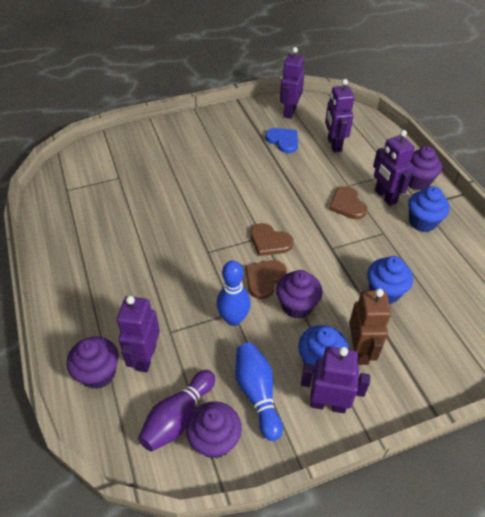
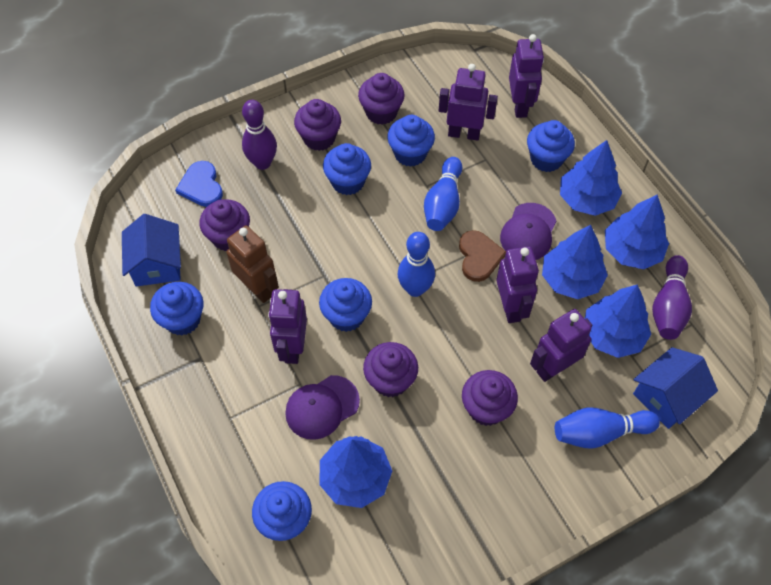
blue bowling pin: [216,260,251,326] [235,343,283,441] = 2 -> [398,232,435,297] [424,157,462,231] [555,408,660,449] = 3
blue cupcake: [298,325,349,373] [367,256,413,304] [408,186,450,232] = 3 -> [150,282,204,335] [252,481,312,541] [319,278,372,332] [323,143,371,195] [387,115,435,167] [527,120,575,172] = 6
blue house: none = 0 -> [122,214,181,286] [633,347,718,429] = 2
blue tree: none = 0 -> [319,436,392,508] [542,225,608,299] [560,140,622,216] [585,284,651,358] [605,194,669,269] = 5
brown heart: [245,260,287,299] [251,223,293,256] [329,186,367,219] = 3 -> [459,230,506,282] = 1
purple bowling pin: [138,370,215,452] = 1 -> [242,100,277,170] [652,255,692,340] = 2
purple cap: none = 0 -> [285,375,360,440] [500,203,556,260] = 2
purple cupcake: [67,337,119,389] [186,401,242,459] [276,270,323,319] [408,146,442,190] = 4 -> [200,199,250,251] [294,99,341,151] [358,73,405,125] [363,342,418,397] [462,370,518,426] = 5

